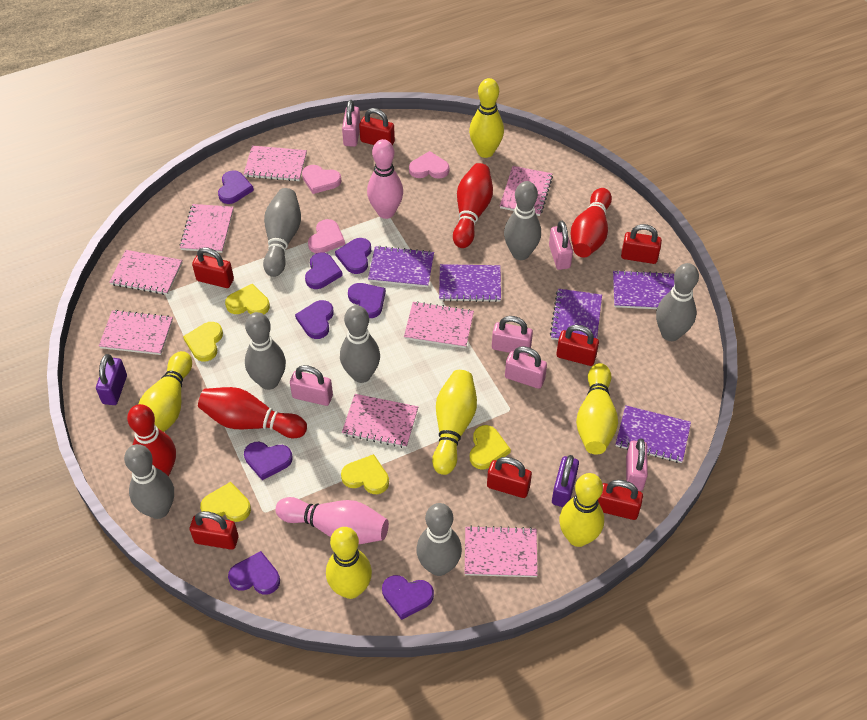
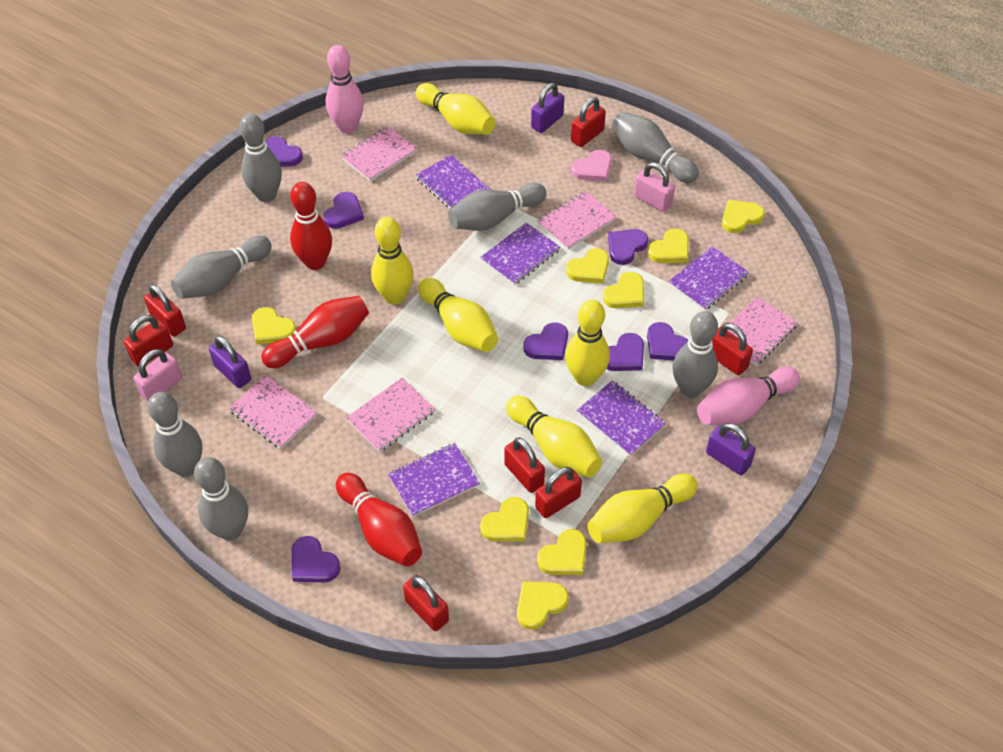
pink heart: [302,165,341,194] [308,219,345,253] [409,151,449,179] = 3 -> [571,150,612,181] = 1
pink notebook: [99,310,173,355] [110,250,182,295] [180,204,234,253] [244,146,307,181] [342,394,418,448] [404,301,474,348] [465,526,538,577] [500,166,553,216] = 8 -> [229,375,317,449] [341,126,417,181] [346,378,435,452] [537,191,617,250] [727,297,798,366] = 5
pink padlock: [290,365,333,406] [342,100,360,147] [492,316,533,356] [505,346,547,389] [549,221,573,270] [626,439,648,491] = 6 -> [133,349,182,401] [634,162,675,212] = 2
purple heart: [218,170,254,204] [228,551,280,595] [244,442,293,480] [295,300,334,339] [305,253,343,289] [335,238,371,274] [348,283,386,318] [382,575,434,620] = 8 -> [265,136,303,167] [292,536,341,582] [323,192,364,229] [523,323,568,360] [606,333,644,371] [608,229,648,265] [647,322,688,361] = 7
purple padlock: [96,354,127,405] [552,455,579,507] = 2 -> [209,335,251,388] [531,83,564,133] [706,423,756,475] = 3
red bowling pin: [127,404,176,476] [198,387,307,438] [453,163,493,248] [571,188,612,257] = 4 -> [261,296,369,368] [290,182,332,270] [336,473,422,566] = 3
yellow heart: [183,322,223,361] [200,482,251,522] [225,284,270,314] [341,454,389,494] [470,425,511,469] = 5 -> [252,307,296,345] [480,497,529,542] [517,581,569,630] [537,529,587,575] [566,248,609,283] [603,272,644,308] [648,229,689,263] [722,200,765,233] = 8

